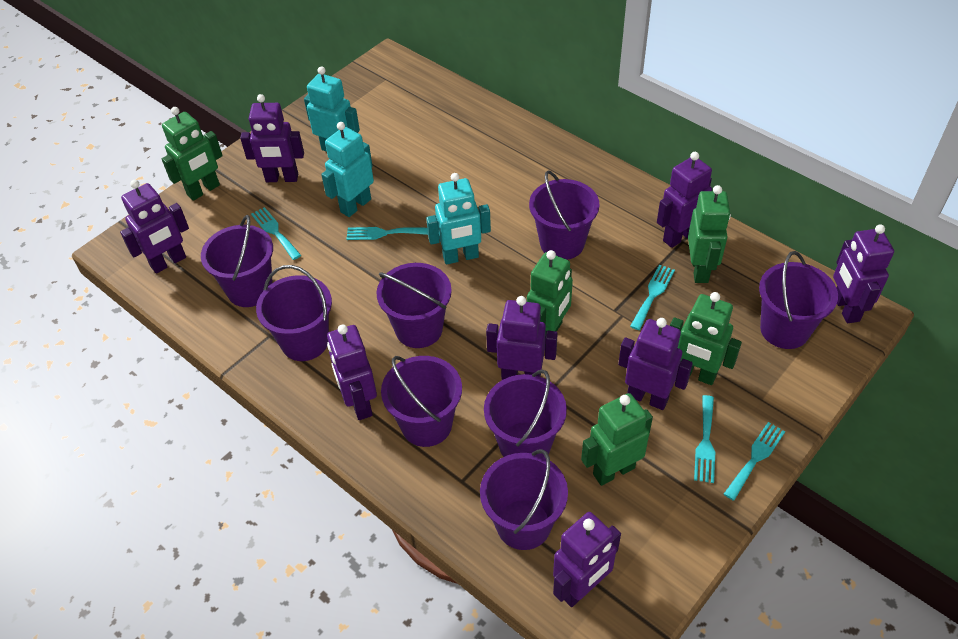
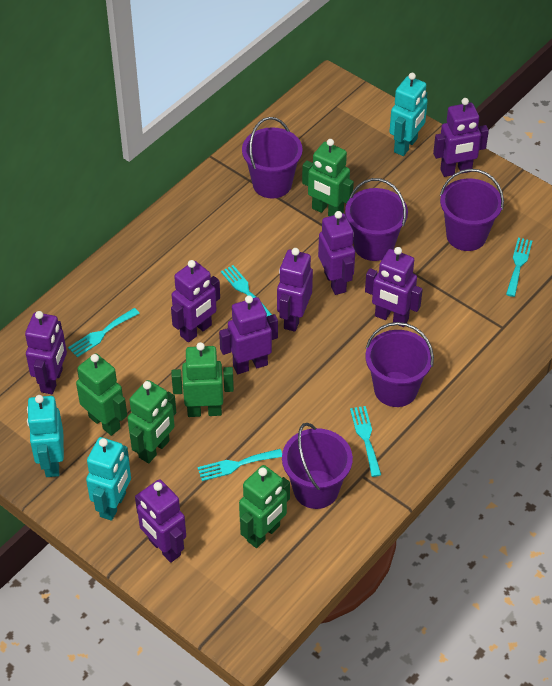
purple bucket: [201,215,273,307] [256,265,332,361] [377,263,452,348] [381,356,462,447] [480,449,568,550] [484,370,567,458] [529,170,599,260] [759,251,838,349] = 8 -> [242,117,303,198] [282,423,353,509] [345,178,408,261] [366,322,434,407] [440,169,504,251] = 5

